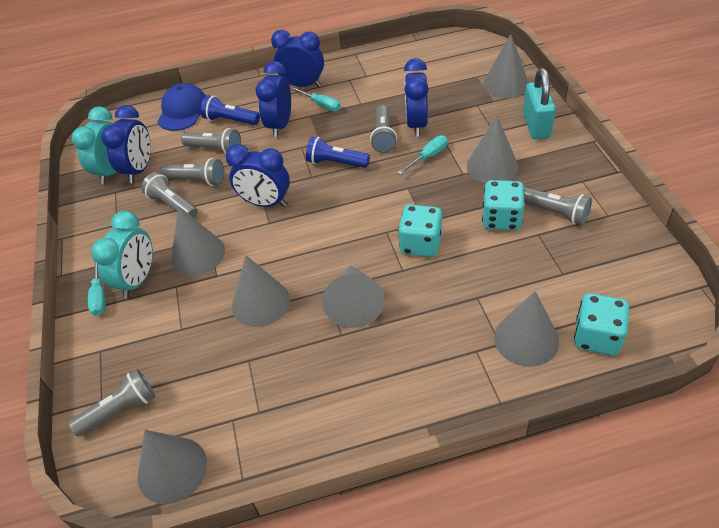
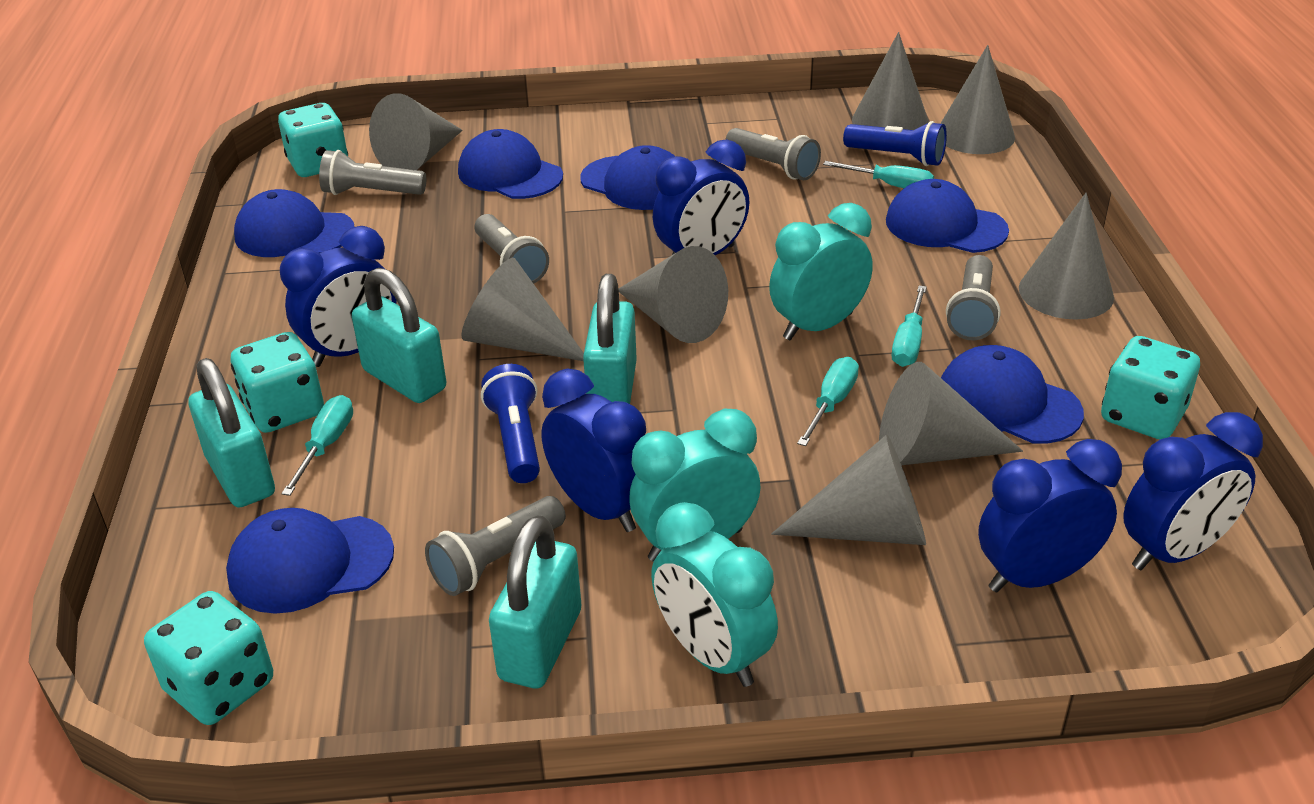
blue cap: [157,83,206,131] = 1 -> [226,508,394,614] [234,189,355,257] [458,129,563,199] [580,145,675,210] [886,179,1009,253] [941,345,1084,444] = 6
grey cone: [138,430,207,504] [171,207,225,276] [232,255,290,327] [322,266,385,328] [467,115,518,183] [483,34,529,98] [494,291,559,367] = 7 -> [369,93,463,170] [461,258,584,361] [619,246,728,343] [771,434,926,545] [852,32,929,130] [879,362,1023,465] [940,45,1015,154] [1019,193,1114,320] = 8
grey flashlight: [68,369,155,436] [141,172,198,218] [161,158,224,186] [181,128,241,154] [370,105,397,153] [524,187,592,225] = 6 -> [319,150,426,195] [425,496,566,596] [474,214,549,284] [726,128,821,180] [946,255,1001,340] = 5
turquoise clock: [72,106,117,184] [91,211,153,298] = 2 -> [629,409,761,562] [651,502,778,687] [769,203,873,340] = 3
turquoise dice: [398,205,442,257] [482,180,525,231] [574,293,629,356] = 3 -> [144,591,273,725] [231,332,324,433] [278,103,348,177] [1101,336,1200,439] = 4
turquoise padlock: [523,68,556,139] = 1 -> [188,358,275,507] [352,268,446,403] [489,515,581,688] [583,274,637,404] = 4
turquoise screwdriver: [88,262,106,316] [291,87,341,112] [398,135,448,175] = 3 -> [281,395,353,496] [797,357,859,446] [823,161,934,188] [891,286,927,367] = 4

